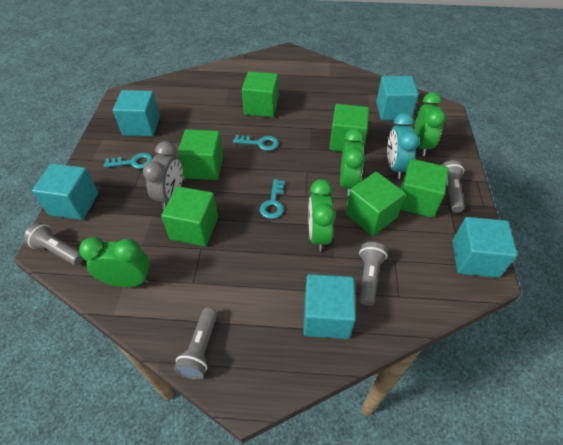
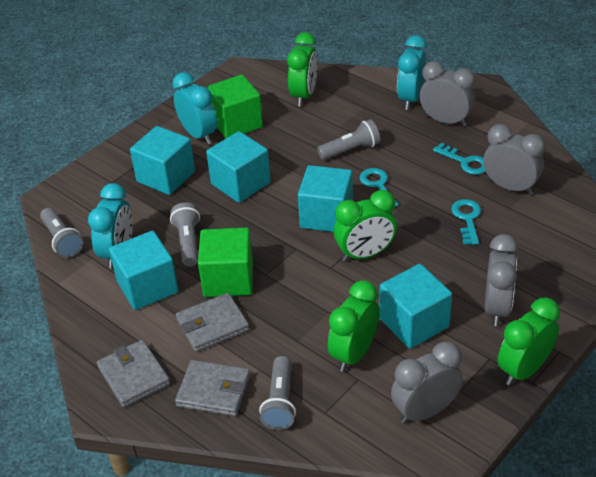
green cube: [161,186,218,246] [177,129,223,180] [242,71,279,117] [330,104,369,152] [345,172,406,236] [400,159,449,218] = 6 -> [198,227,253,297] [206,75,263,138] = 2
grey clock: [143,141,183,209] = 1 -> [391,341,463,424] [420,61,475,127] [483,124,546,195] [485,234,518,326] = 4
grey wallet: none = 0 -> [97,340,170,407] [175,360,250,416] [176,293,249,352] = 3
turquoise clock: [387,113,420,179] = 1 -> [88,183,133,269] [172,72,217,145] [397,35,427,110] = 3

